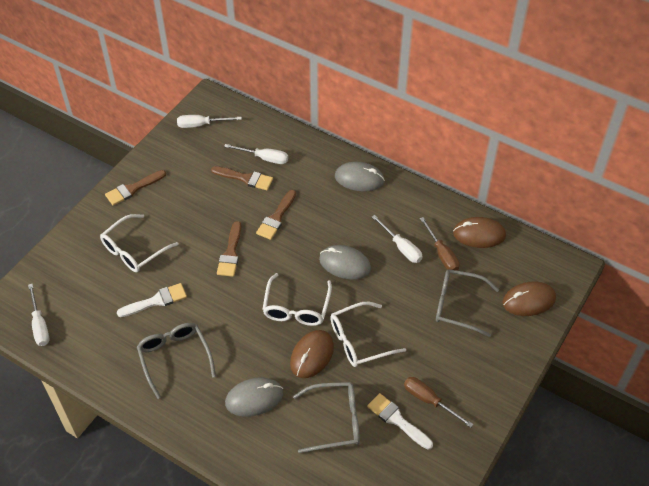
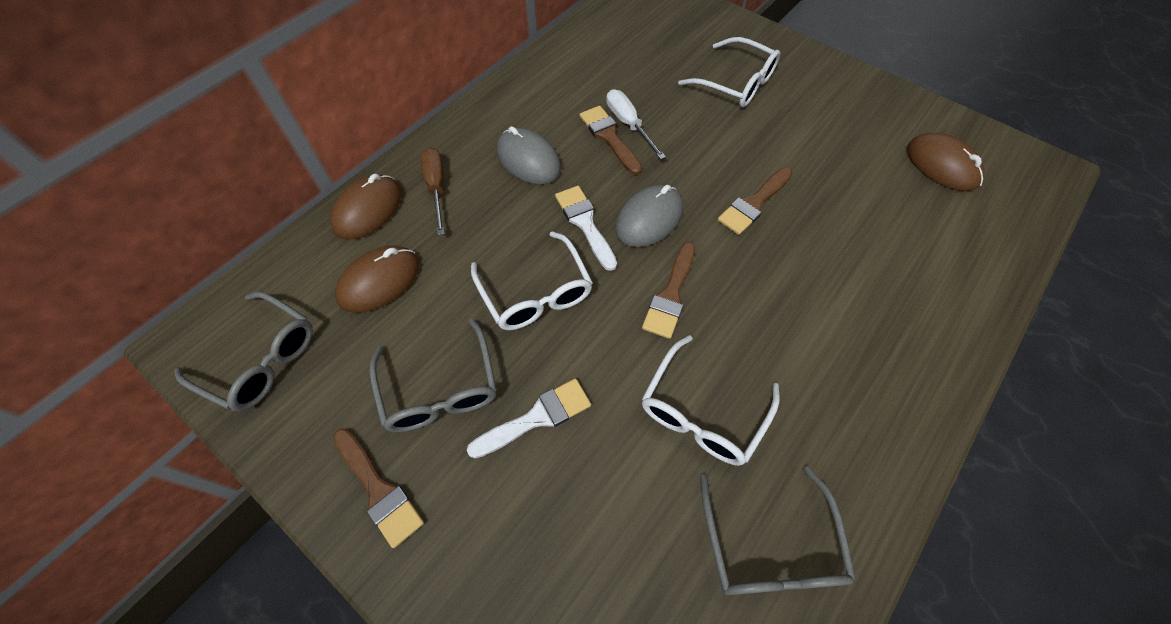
brown screwdriver: [404,377,474,428] [420,217,459,271] = 2 -> [421,147,445,235] = 1
grey mouse: [225,377,283,417] [319,245,371,280] [335,162,385,192] = 3 -> [497,126,561,184] [615,185,683,247] = 2
white screwdriver: [28,284,49,346] [177,115,242,128] [224,144,288,164] [372,215,422,263] = 4 -> [606,89,666,160] = 1

